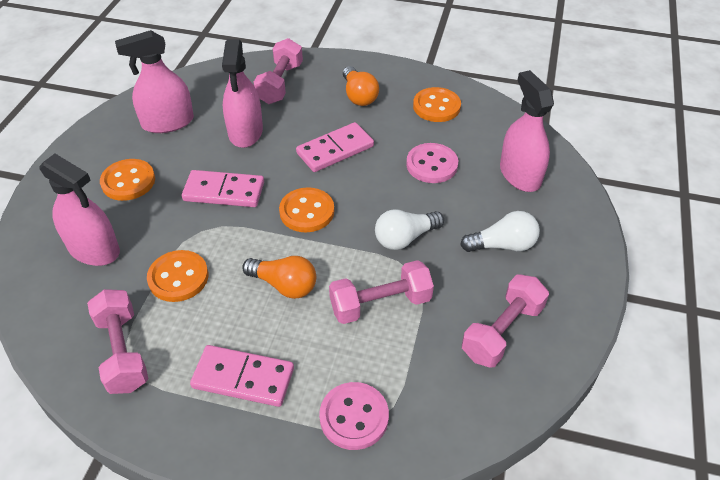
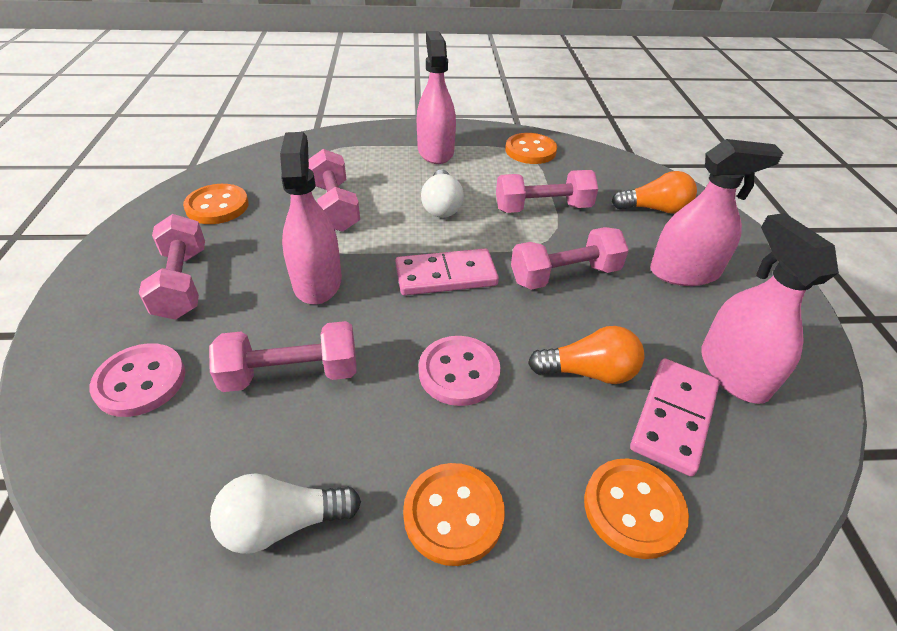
pink domino: [182,170,264,207] [190,345,294,407] [296,122,374,172] = 3 -> [395,248,499,296] [630,359,720,476] = 2
pink dumbbell: [87,289,149,394] [254,38,303,104] [329,260,434,324] [462,275,549,368] = 4 -> [139,214,205,320] [209,321,356,392] [309,149,360,232] [496,170,598,213] [511,227,629,290] = 5

